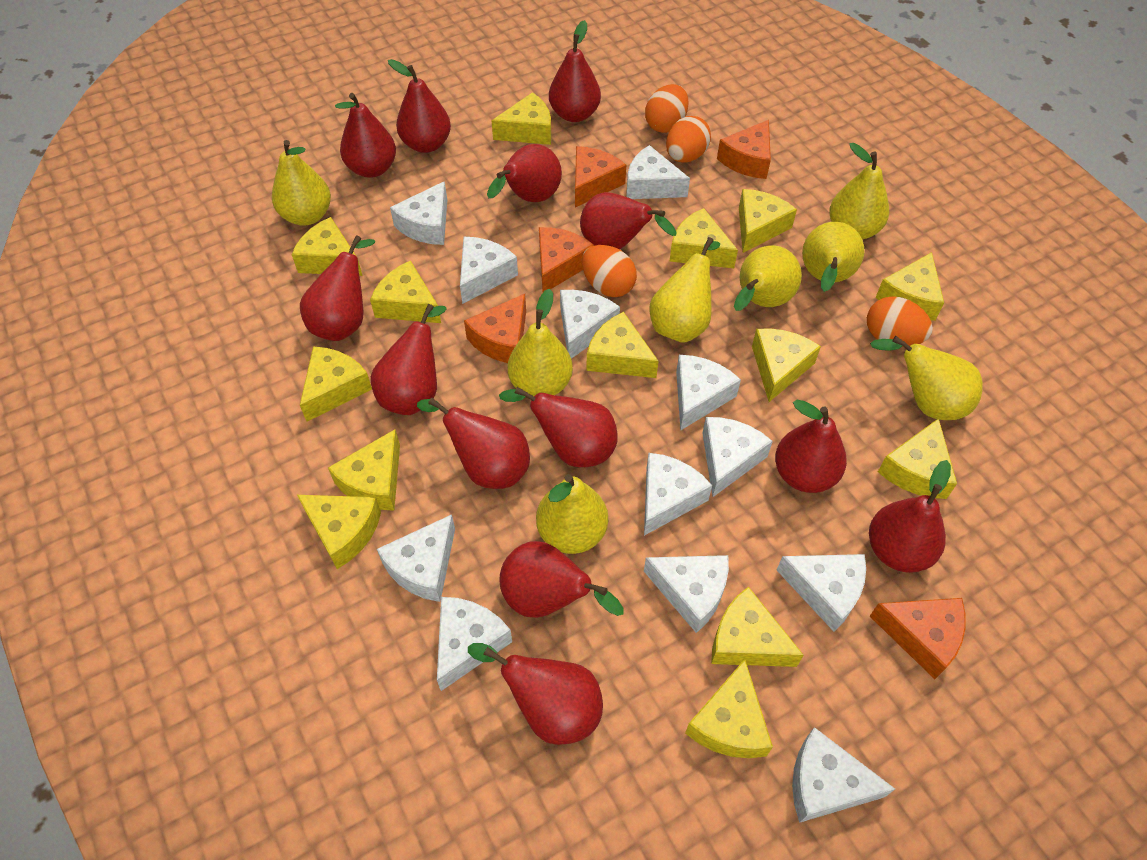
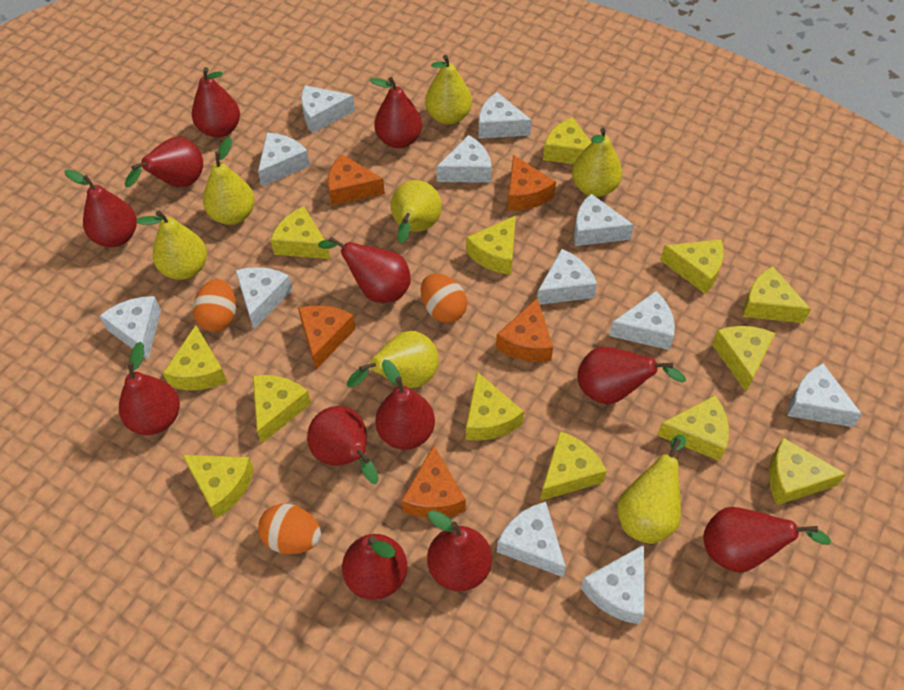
orange egg: [582,245,637,297] [645,84,689,133] [666,116,711,163] [867,296,933,347] = 4 -> [193,279,236,332] [258,504,321,554] [421,274,467,323] = 3
red pear: [300,235,375,341] [335,93,396,178] [371,304,447,415] [388,59,451,153] [417,398,530,489] [468,643,603,745] [487,144,562,202] [499,387,618,467] [499,541,624,618] [549,20,601,122] [580,192,676,249] [775,400,847,493] [869,460,951,573] = 13 -> [65,169,137,247] [119,342,180,435] [125,137,203,187] [192,67,240,138] [307,406,379,484] [318,237,411,303] [342,534,407,600] [369,77,422,148] [375,360,435,450] [427,510,492,591] [577,347,686,404] [704,507,831,573] = 12
yellow cheese: [292,217,362,276] [297,495,381,569] [300,346,372,422] [328,429,400,511] [370,261,441,323] [492,92,551,145] [586,312,658,378] [669,208,738,268] [685,659,773,758] [711,586,804,667] [739,189,797,253] [752,328,821,402] [875,252,944,321] [878,418,957,499] = 14 -> [163,325,227,390] [182,455,254,519] [253,375,311,444] [270,206,330,259] [466,216,516,275] [466,372,524,441] [540,431,607,501] [543,117,592,164] [657,395,729,461] [660,239,724,294] [712,326,775,391] [742,266,811,323] [769,438,846,505] = 13
yellow pear: [272,140,331,226] [508,289,573,396] [536,474,608,554] [649,237,720,343] [734,245,802,311] [802,222,864,292] [829,143,889,240] [870,336,983,420] = 8 -> [136,211,207,280] [203,137,255,225] [347,331,439,388] [391,180,442,243] [425,55,472,125] [572,128,622,197] [617,435,686,544] = 7

